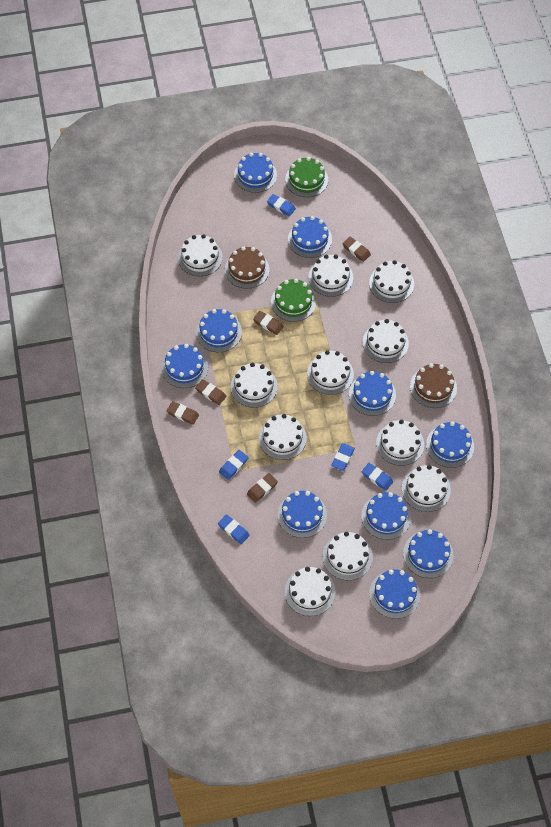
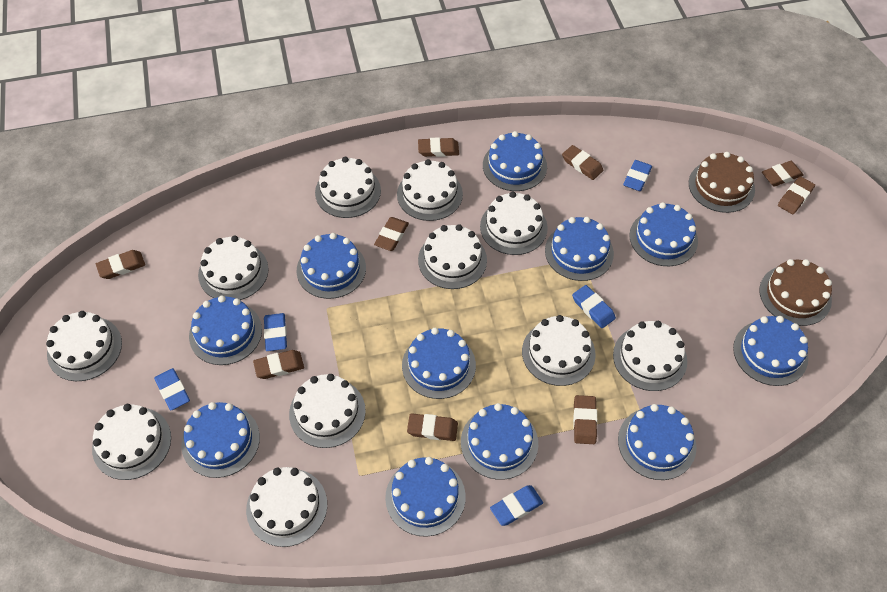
blue cake: [161,344,208,388] [196,309,242,352] [234,153,277,193] [278,491,327,538] [288,216,332,258] [349,371,396,416] [361,492,411,540] [369,569,420,619] [403,529,453,578] [426,421,474,468] = 10 -> [181,402,260,478] [189,295,262,365] [296,233,366,299] [385,457,466,537] [402,328,476,399] [461,403,538,480] [483,131,547,191] [545,217,614,281] [618,404,696,480] [629,202,698,266] [733,316,808,386] = 11
brown eraser: [167,401,199,425] [195,379,226,405] [247,473,278,503] [253,311,284,335] [343,237,371,262] = 5 -> [96,250,145,279] [253,350,304,379] [374,217,409,251] [407,413,458,441] [418,137,459,157] [562,145,603,180] [573,395,597,444] [762,161,804,187] [778,176,815,214] = 9
green cake: [271,279,316,322] [285,157,328,197] = 2 -> none = 0

